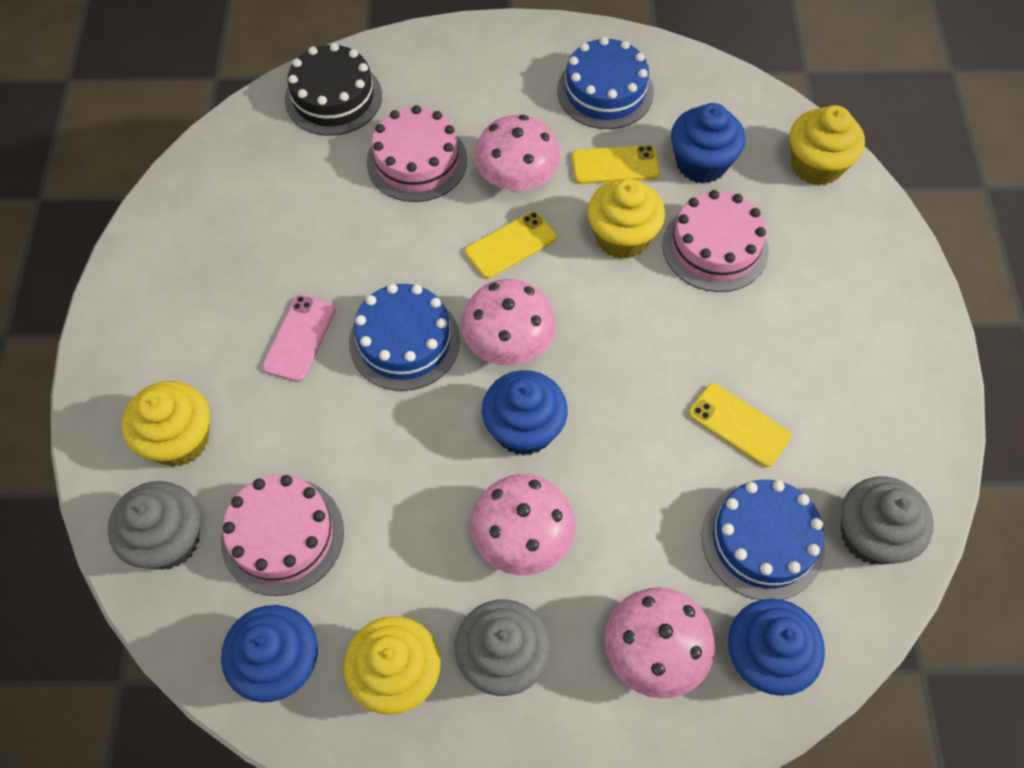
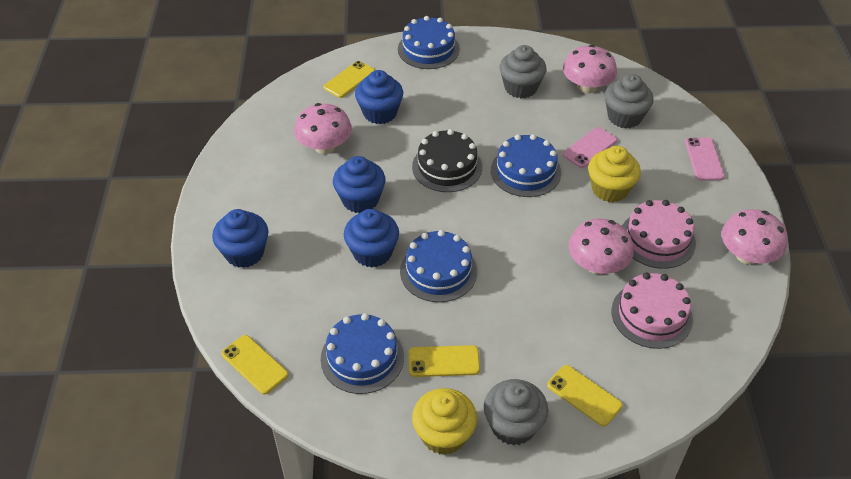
blue cake: [349,284,460,391] [557,37,654,129] [702,480,825,600] = 3 -> [321,313,404,394] [398,16,460,69] [400,230,477,302] [491,134,561,197] = 4
pink cake: [221,475,344,596] [366,105,467,202] [662,190,769,292] = 3 -> [611,273,693,349] [622,200,696,269] = 2
pink phone: [262,295,336,382] = 1 -> [563,127,617,168] [685,137,725,181] = 2
yellow cupcake: [122,381,210,467] [343,616,441,715] [588,179,665,259] [790,105,865,186] = 4 -> [412,388,477,455] [588,146,641,202] = 2
yellow phone: [465,211,557,279] [572,145,660,184] [689,383,791,467] = 3 -> [221,335,288,395] [323,61,375,98] [409,345,480,377] [547,365,623,426] = 4

